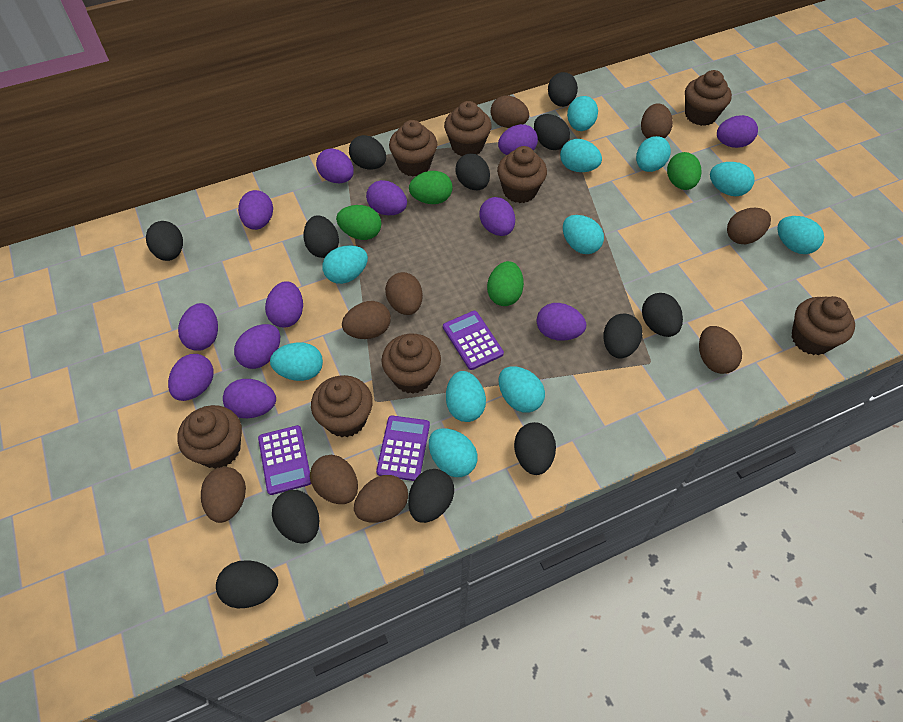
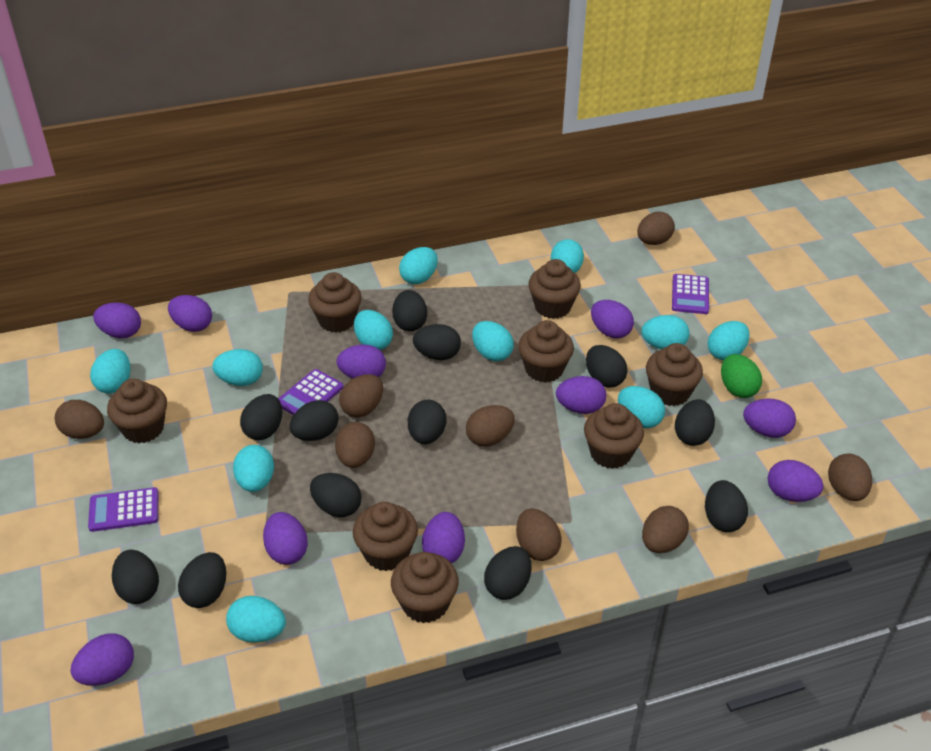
brown egg: [201,467,246,523] [310,455,358,504] [342,301,391,339] [354,475,408,523] [385,272,423,315] [491,96,529,128] [641,103,673,139] [699,326,742,374] [727,208,771,244] = 9 -> [55,400,104,439] [335,422,375,468] [339,374,383,418] [466,405,515,447] [516,508,562,561] [637,212,675,245] [642,506,689,553] [828,453,872,501] = 8
green egg: [336,205,381,240] [409,171,452,204] [487,261,524,306] [667,152,701,190] = 4 -> [721,354,762,398] = 1
purple egg: [168,354,214,401] [178,303,218,351] [223,379,276,418] [234,324,280,369] [238,190,273,230] [265,281,303,328] [316,148,354,183] [366,180,407,215] [479,197,515,236] [498,124,538,155] [537,303,586,341] [717,115,758,148] = 12 -> [70,633,134,686] [93,302,141,338] [168,295,212,332] [263,512,308,565] [336,344,386,379] [422,512,465,563] [556,376,606,414] [591,300,634,339] [743,399,796,438] [768,460,823,502] = 10

